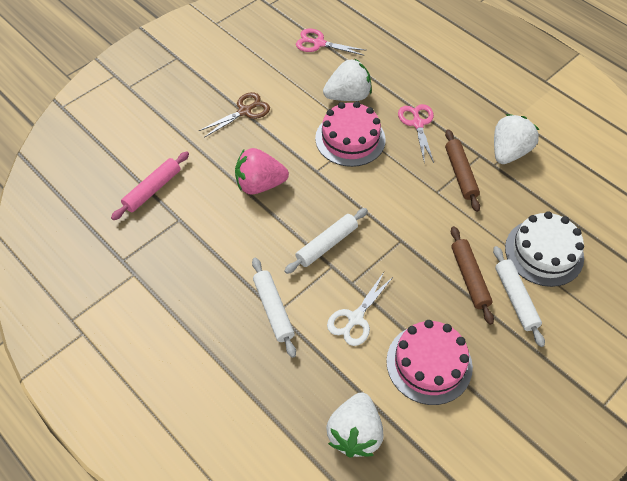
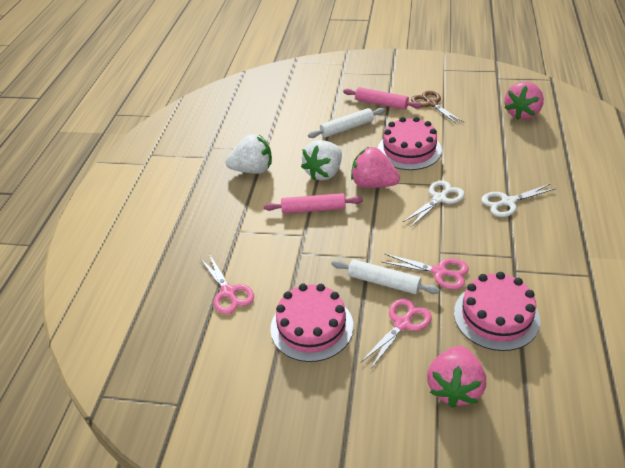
brown rolling pin: [445,129,480,212] [451,226,494,325] = 2 -> none = 0
pink cake: [315,101,386,167] [386,320,473,405] = 2 -> [271,284,354,362] [378,117,442,170] [454,272,540,351] = 3
pink rolling pin: [111,152,189,220] = 1 -> [264,193,363,214] [343,87,422,110] = 2
pink scissors: [296,28,367,56] [398,104,434,163] = 2 -> [201,254,254,314] [361,298,432,369] [382,254,469,290] = 3
pink strawberry: [235,148,289,195] = 1 -> [351,147,400,188] [427,346,486,408] [504,82,544,120] = 3
white cake: [505,211,584,287] = 1 -> none = 0
white rolling pin: [252,258,296,358] [284,208,368,274] [493,246,545,347] = 3 -> [308,108,385,138] [331,259,440,294] = 2
white scissors: [327,272,394,346] = 1 -> [403,180,465,228] [481,183,557,217] = 2
white strawberry: [323,58,372,101] [326,393,383,457] [494,114,540,164] = 3 -> [225,134,272,174] [301,140,342,180] = 2

